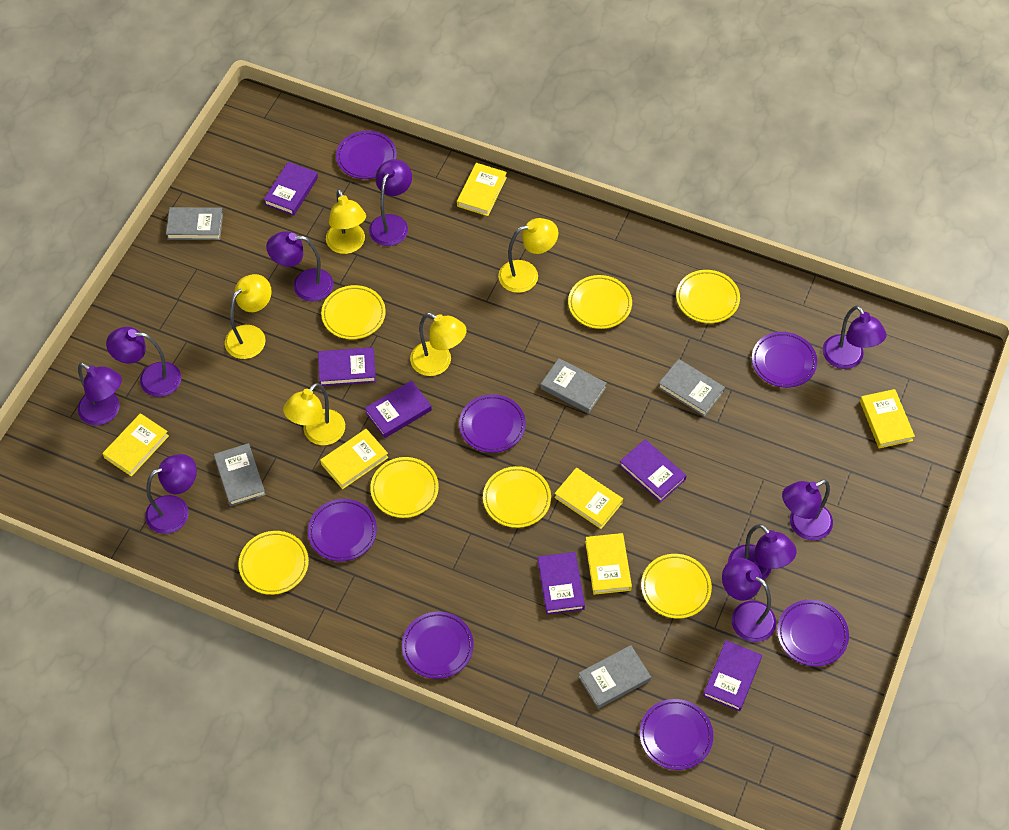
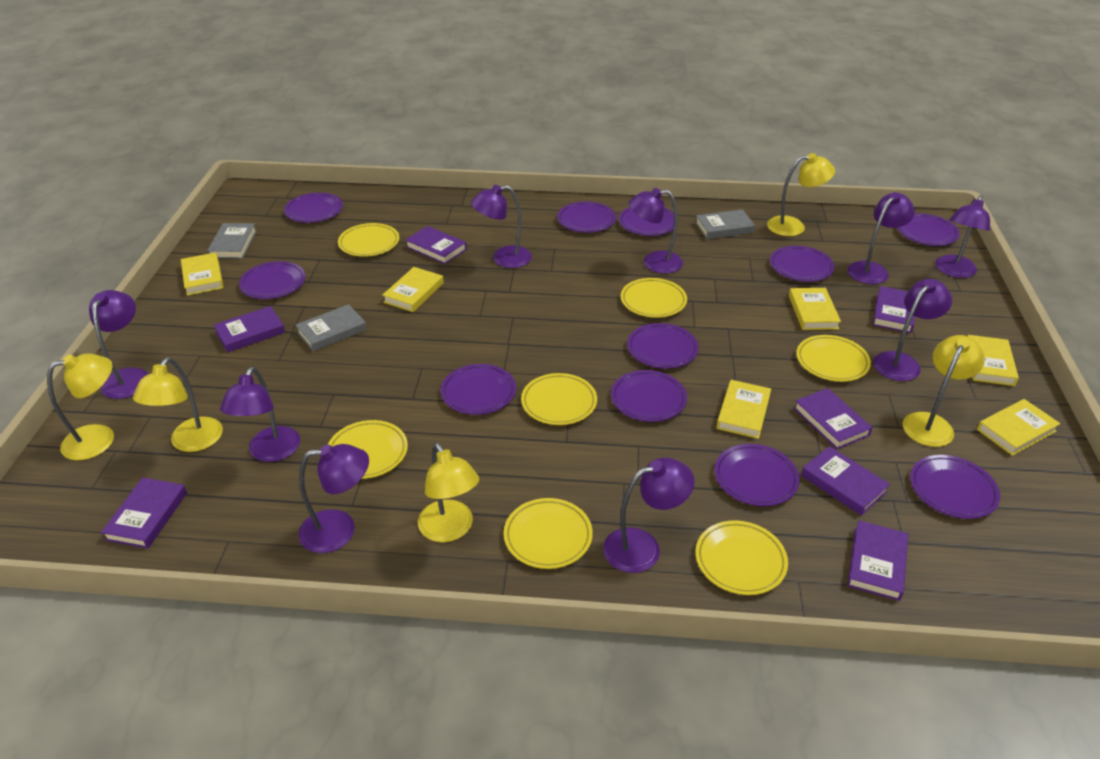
grey book: [166,207,223,240] [214,443,266,506] [541,358,607,414] [578,645,651,709] [658,359,725,417] = 5 -> [207,223,257,259] [295,304,367,351] [695,209,755,239] = 3
purple book: [263,162,318,216] [318,347,376,386] [365,380,432,438] [538,552,585,615] [619,439,687,502] [703,640,762,711] = 6 -> [101,478,187,549] [214,306,285,352] [405,226,467,264] [794,388,872,449] [801,446,890,516] [847,520,908,601] [873,286,915,333] = 7
purple plate: [308,499,377,561] [336,131,397,179] [402,612,474,679] [459,394,526,453] [640,699,713,770] [752,332,817,388] [777,600,849,666] = 7 -> [239,261,306,299] [284,193,343,223] [441,364,516,415] [557,201,616,233] [611,370,687,422] [619,207,674,236] [627,323,699,369] [715,444,799,506] [770,246,835,282] [897,213,960,246] [910,455,1000,519] = 11

